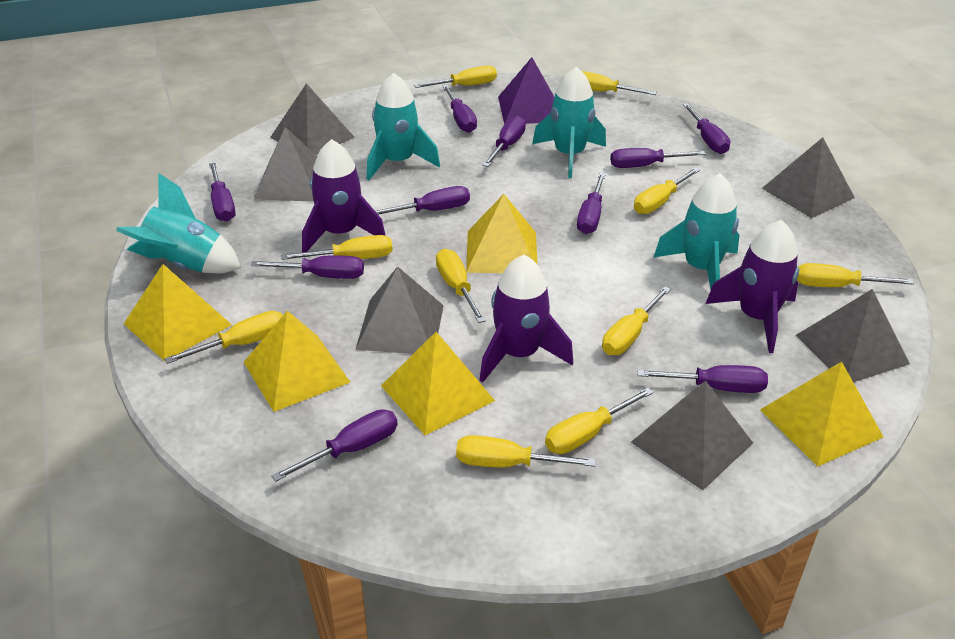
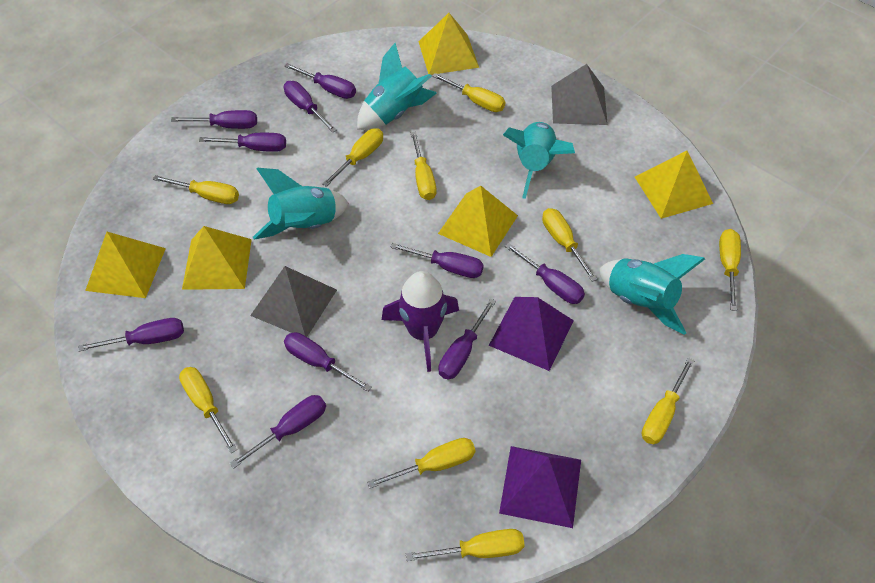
grey pyramid: [254,127,317,202] [270,83,354,155] [356,266,444,354] [631,381,753,490] [762,137,855,218] [796,289,910,382] = 6 -> [250,266,337,337] [551,64,608,125] = 2
purple pyramid: [498,57,554,124] = 1 -> [489,297,574,371] [499,446,581,528] = 2
purple rocket: [302,139,386,253] [480,255,573,383] [706,220,799,353] = 3 -> [382,271,459,372] = 1

